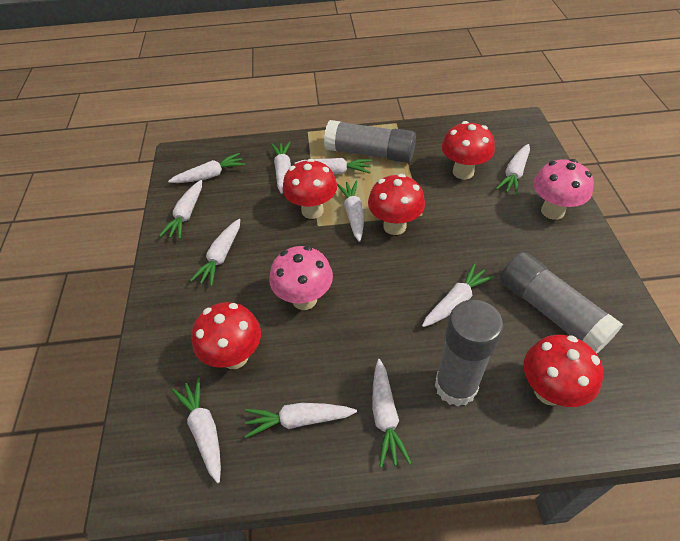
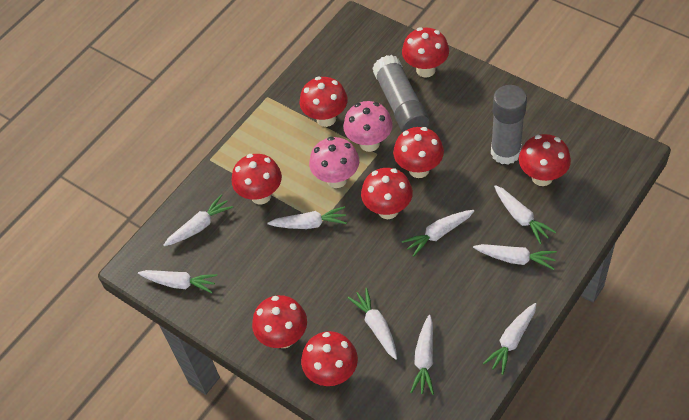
grey glue stick: [324,120,416,163] [435,300,503,407] [500,252,623,354] = 3 -> [372,55,430,133] [491,85,527,165] = 2
red mushroom: [191,302,261,369] [282,159,337,219] [368,174,425,235] [442,121,495,180] [524,335,603,407] = 5 -> [232,154,282,204] [252,295,307,348] [300,76,348,127] [301,331,358,386] [361,168,413,219] [393,127,444,178] [402,27,449,78] [519,134,571,186] = 8
white carrot: [159,180,202,239] [168,153,245,183] [172,378,221,483] [190,219,241,286] [245,403,357,438] [271,141,291,194] [294,158,371,174] [337,181,364,242] [372,359,411,468] [422,263,494,327] [496,144,530,195] = 11 -> [138,270,217,293] [164,195,233,246] [267,206,347,229] [347,288,397,360] [402,210,474,257] [410,315,434,395] [473,244,557,270] [483,303,536,375] [494,185,556,244] = 9

